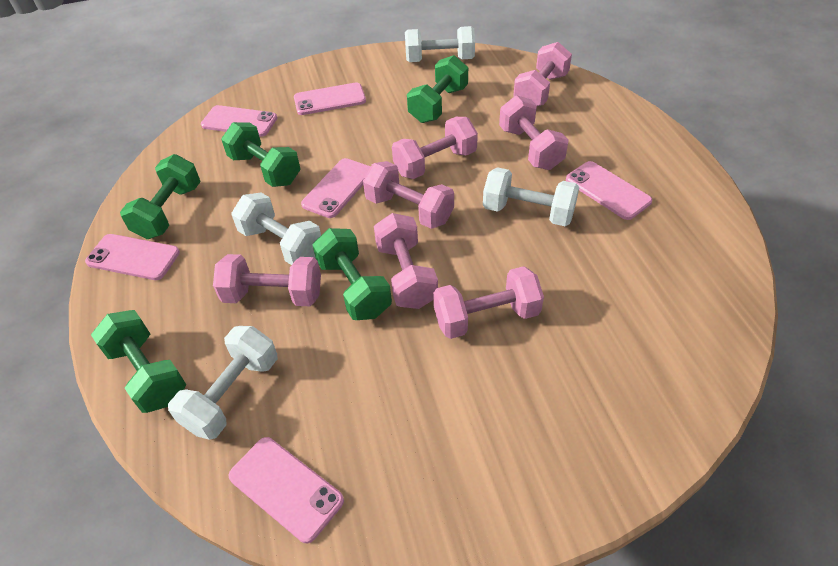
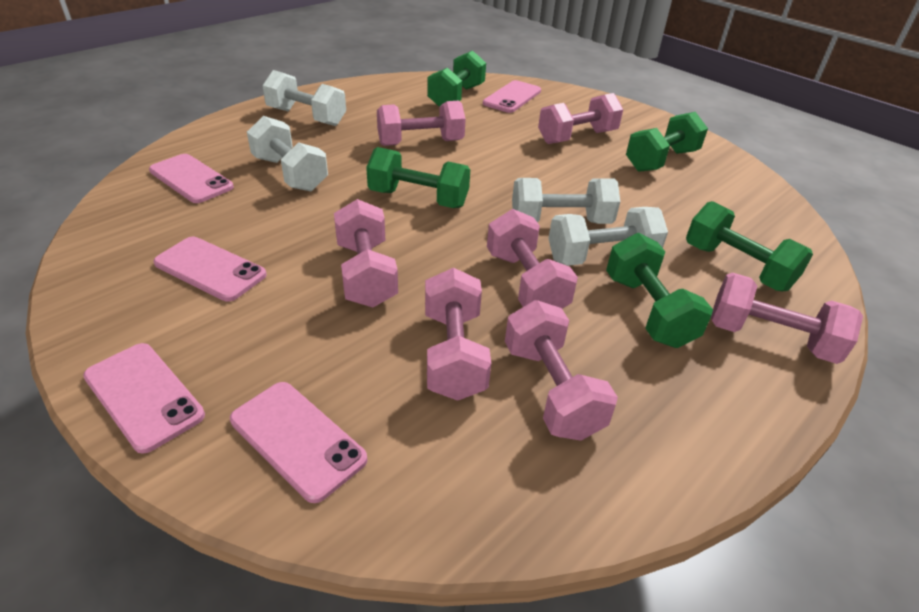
pink phone: [85,234,180,280] [201,105,277,137] [228,437,344,543] [294,82,366,115] [301,158,371,218] [566,161,652,220] = 6 -> [83,343,205,454] [149,154,234,203] [153,237,267,301] [230,382,367,503] [483,80,541,113] = 5

